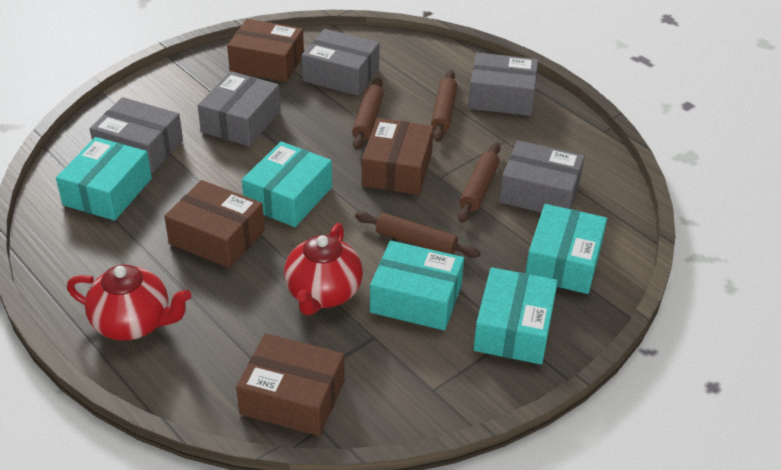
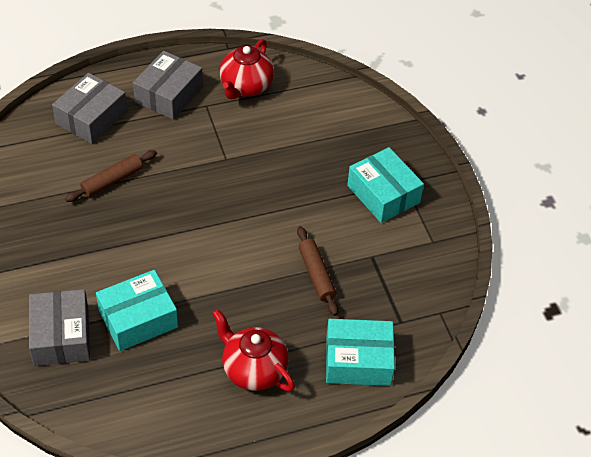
brown box: [164,180,265,268] [227,19,304,82] [236,333,345,436] [362,118,434,195] = 4 -> none = 0
brown rolling pin: [352,77,384,150] [355,211,481,258] [431,70,457,142] [458,142,500,223] = 4 -> [65,150,157,202] [297,226,338,316] = 2
grey box: [90,97,183,173] [198,71,281,146] [302,29,380,96] [468,53,538,116] [499,140,585,213] = 5 -> [29,289,90,366] [52,73,127,144] [133,51,203,120] = 3
turquoise box: [56,137,152,221] [242,141,332,227] [370,241,464,330] [473,267,558,364] [525,204,607,294] = 5 -> [96,270,178,351] [326,319,395,386] [347,147,424,223] = 3

